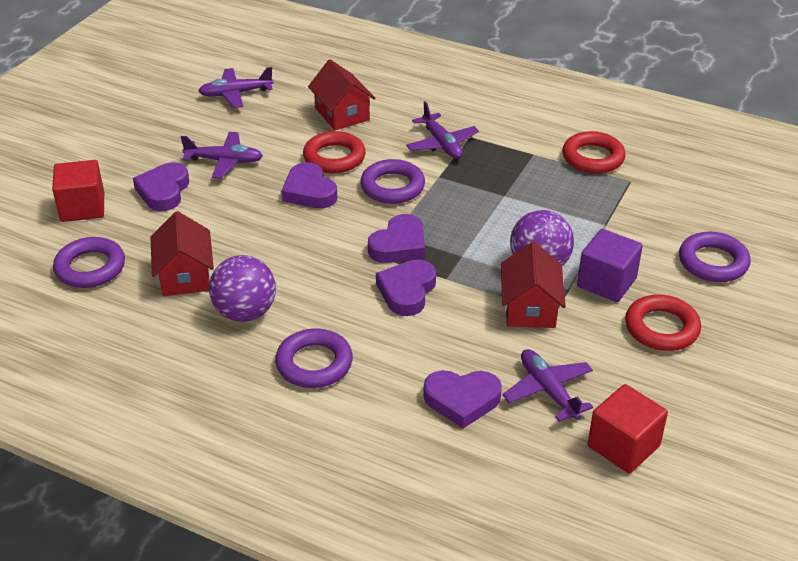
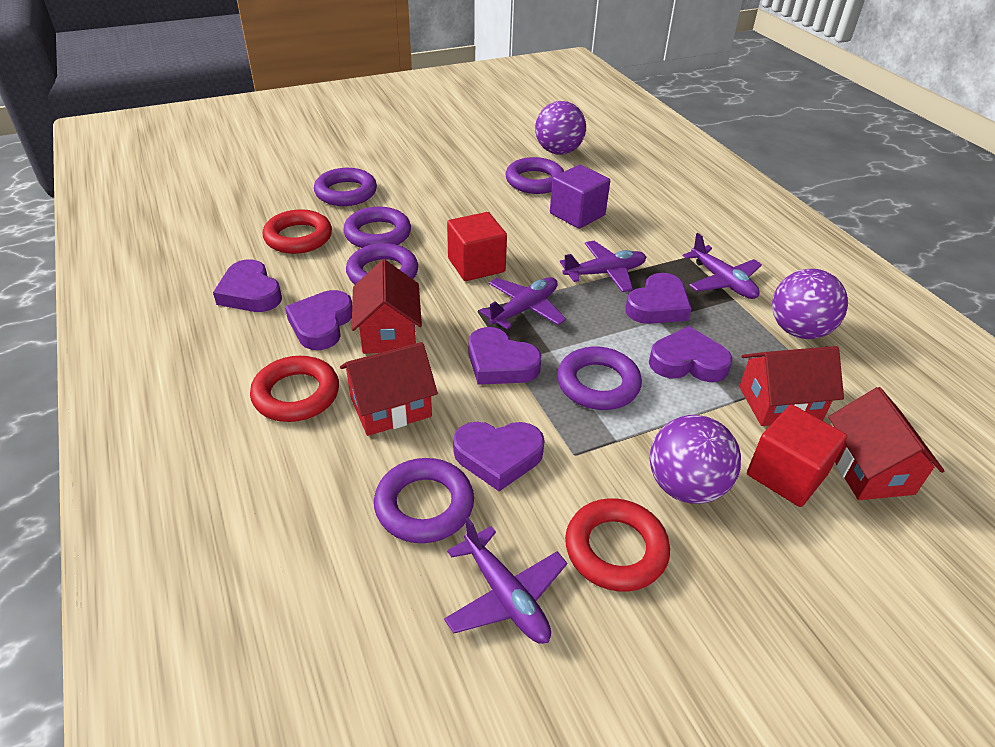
purple ball: [209,255,276,322] [510,210,574,266] = 2 -> [535,101,586,155] [650,415,741,504] [772,269,848,339] = 3
purple heart: [133,162,189,211] [282,162,337,209] [368,214,425,263] [376,260,436,316] [423,370,502,429] = 5 -> [213,260,282,312] [285,290,352,350] [453,422,545,491] [469,327,541,385] [625,273,692,324] [649,326,732,382] = 6
purple ring: [53,237,125,288] [275,328,353,388] [360,159,425,204] [679,232,751,282] = 4 -> [314,168,377,206] [343,207,411,248] [346,243,418,284] [374,458,474,543] [506,157,564,194] [557,347,642,410] = 6
red house: [150,211,214,296] [308,59,375,130] [501,242,566,328] = 3 -> [340,342,438,436] [352,259,422,354] [739,346,844,426] [828,387,944,500] = 4

